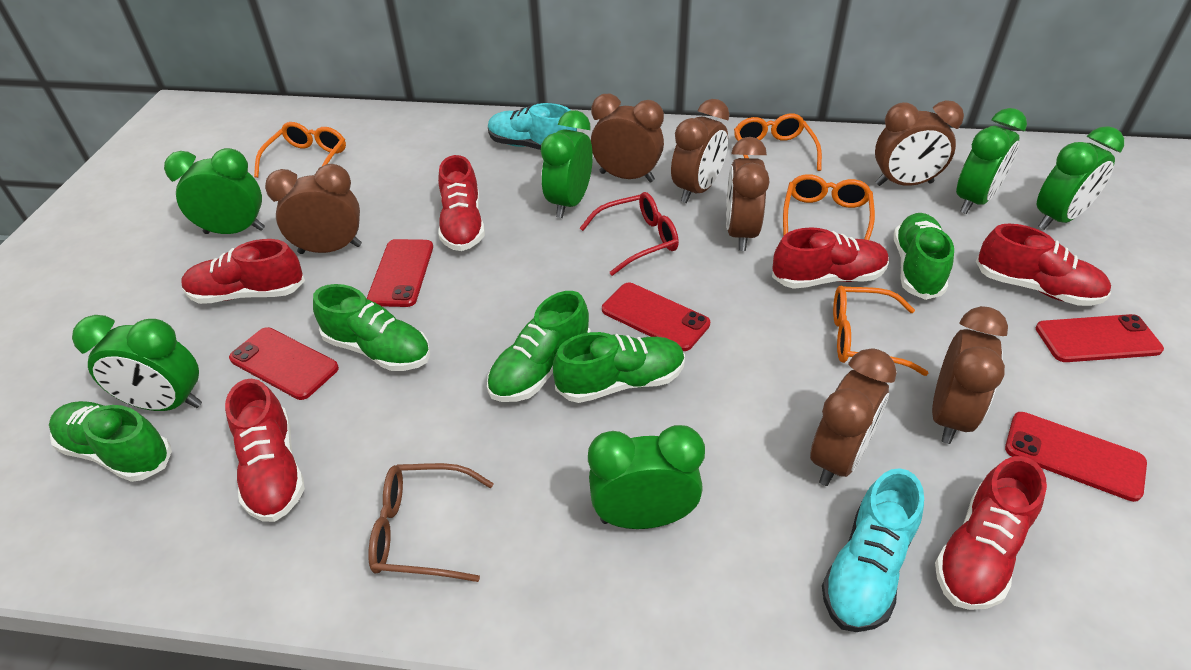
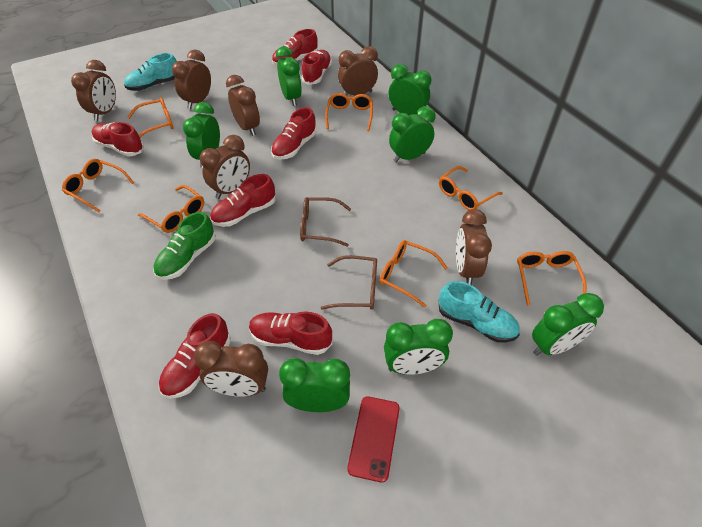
brown glasses: [368,463,494,582] = 1 -> [300,197,351,247] [321,255,377,310] = 2
green clock: [72,315,202,411] [164,148,265,234] [541,110,593,218] [588,425,705,529] [956,108,1027,214] [1037,126,1124,230] = 6 -> [183,102,220,168] [276,46,302,106] [279,358,350,412] [384,319,453,375] [389,64,431,115] [389,106,435,162] [532,293,604,356] = 7
green shoe: [49,401,172,482] [313,284,430,371] [487,291,591,402] [553,332,685,403] [894,213,954,300] = 5 -> [153,212,216,280] = 1
orange glasses: [254,122,346,178] [734,113,822,171] [783,174,875,240] [833,286,928,376] = 4 -> [62,159,134,212] [127,97,174,138] [138,185,204,233] [325,93,373,131] [379,240,448,308] [439,166,503,210] [517,251,587,306] = 7
red glasses: [580,192,679,276] = 1 -> none = 0
red phone: [229,327,339,400] [367,239,433,307] [602,283,710,351] [1005,412,1147,502] [1036,314,1164,362] = 5 -> [347,397,400,483] = 1
red shoe: [181,239,305,304] [225,379,305,522] [438,155,485,251] [772,227,889,289] [935,456,1047,610] [976,224,1111,306] = 6 -> [92,122,144,156] [159,313,231,399] [210,174,276,227] [249,312,332,355] [271,107,317,160] [272,29,318,65] [301,50,332,85] = 7

